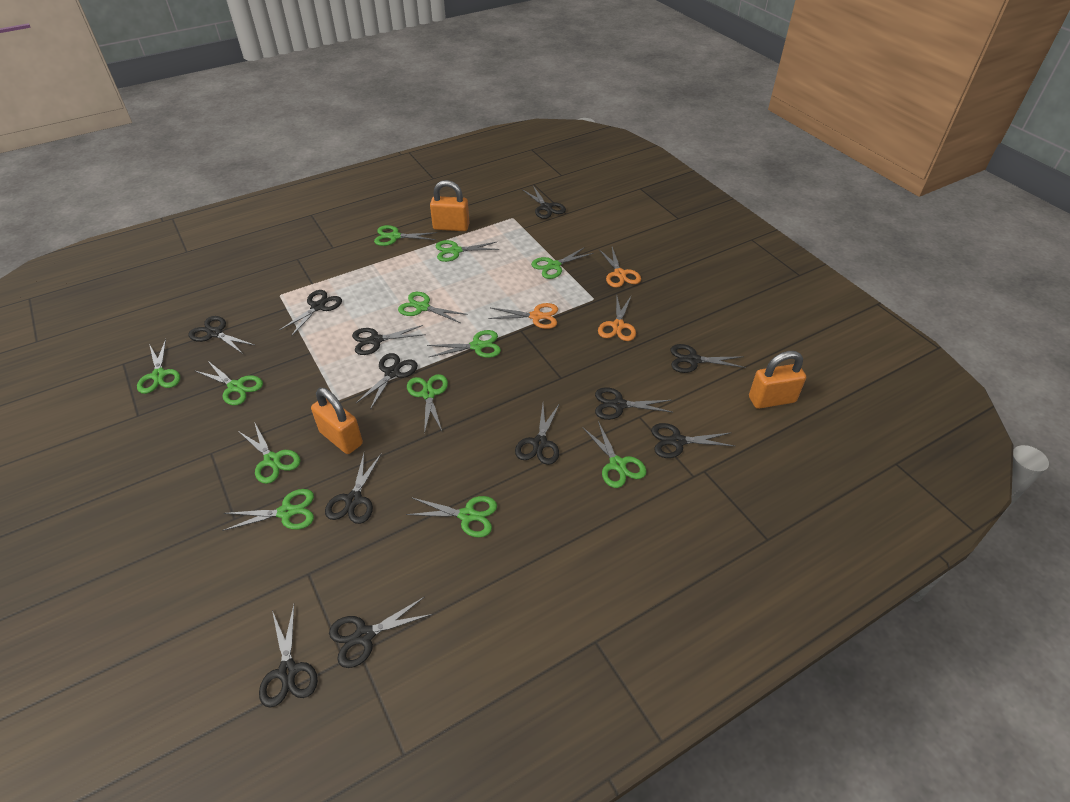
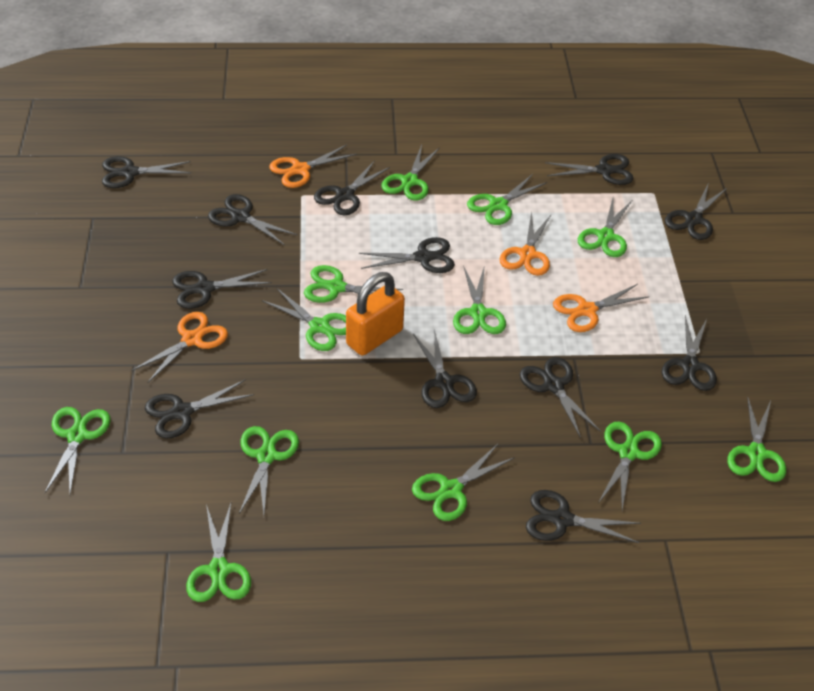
orange padlock: [311,388,363,454] [430,180,470,231] [749,351,806,409] = 3 -> [346,272,405,356] = 1
orange scissors: [488,303,558,329] [598,295,636,341] [599,247,641,288] = 3 -> [132,312,228,383] [269,145,357,188] [500,211,551,276] [553,284,649,332] = 4

